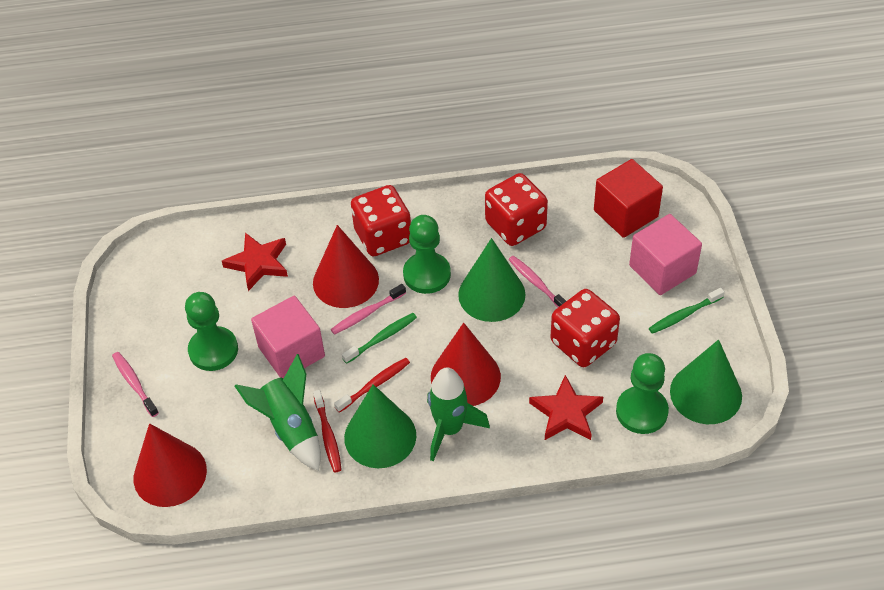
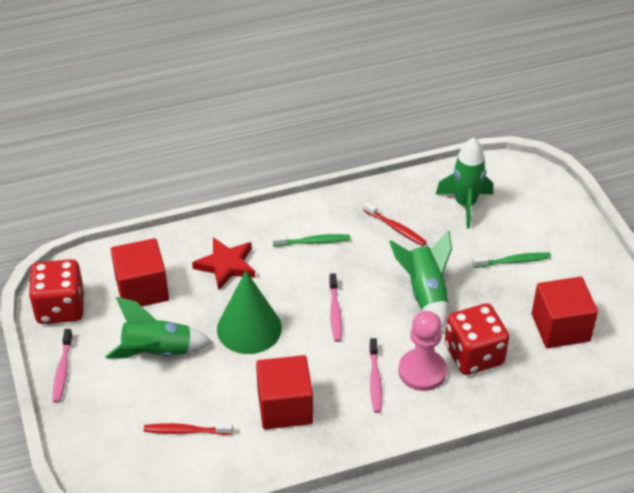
green cone: [344,384,416,468] [458,238,526,322] [670,339,742,424] = 3 -> [217,271,282,354] = 1
green pawn: [185,292,238,371] [403,215,451,294] [616,353,669,434] = 3 -> none = 0
green rocket: [235,354,321,471] [427,367,490,461] = 2 -> [106,297,213,358] [389,230,452,332] [436,137,493,229] = 3
pink cube: [251,296,325,379] [629,214,702,295] = 2 -> none = 0
pink pawn: none = 0 -> [399,311,447,391] = 1
red cone: [134,423,207,507] [313,225,379,308] [431,323,501,406] = 3 -> none = 0
red cube: [594,159,663,238] = 1 -> [111,238,169,306] [256,355,313,430] [532,277,598,348] = 3
red dice: [351,185,411,256] [485,173,548,246] [551,289,620,367] = 3 -> [29,259,84,324] [445,303,509,375] = 2
red star: [222,233,288,291] [529,375,603,440] = 2 -> [192,237,255,291] = 1

